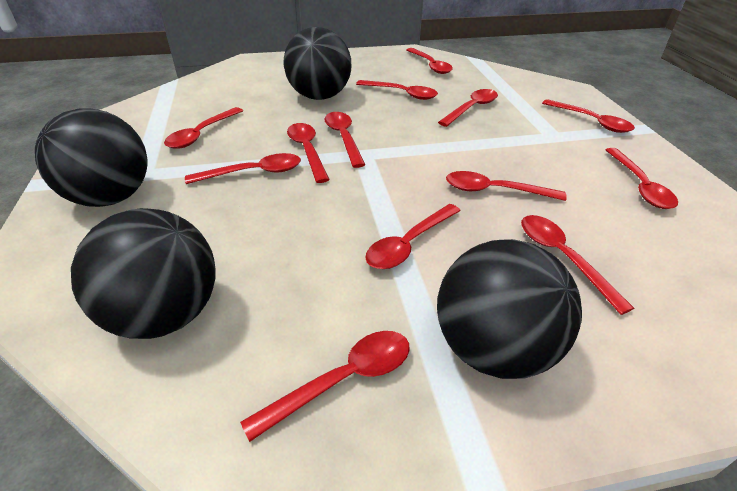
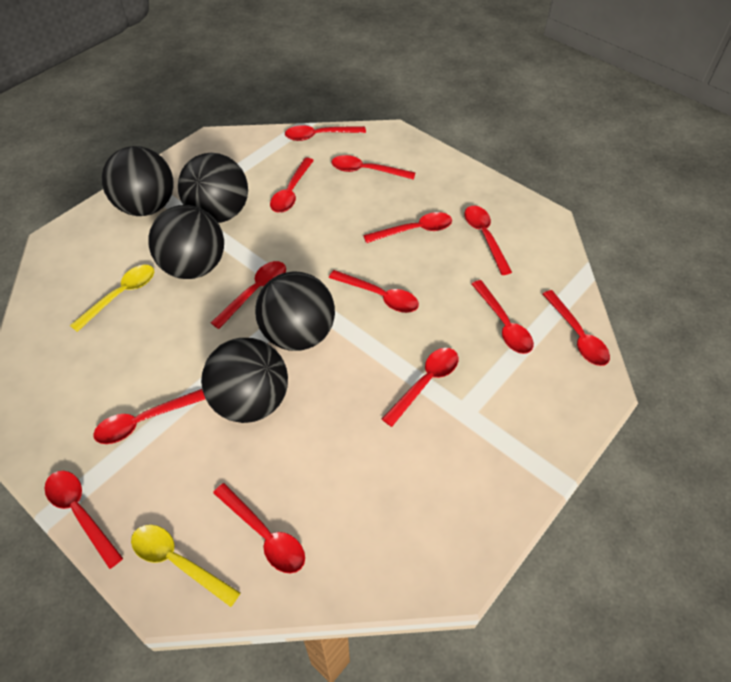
black ball: [35,109,148,207] [71,208,216,339] [284,27,351,100] [437,239,582,379] = 4 -> [102,146,174,216] [148,205,224,279] [178,153,248,223] [201,338,288,423] [255,271,335,351] = 5
yellow spoon: none = 0 -> [70,265,154,332] [131,525,240,607] = 2

